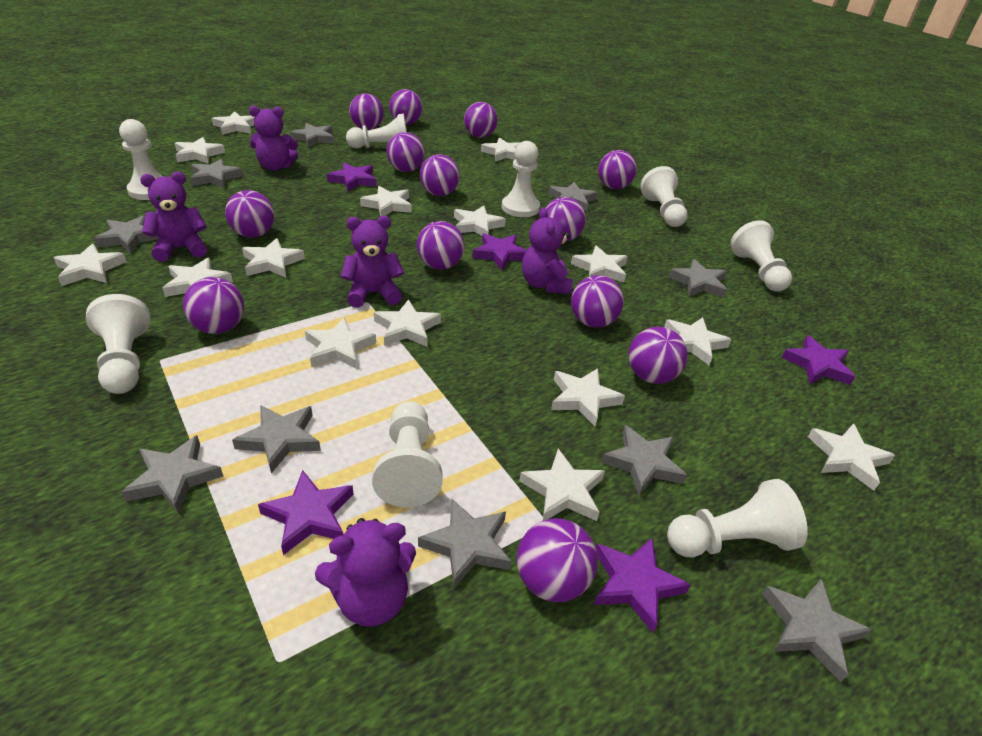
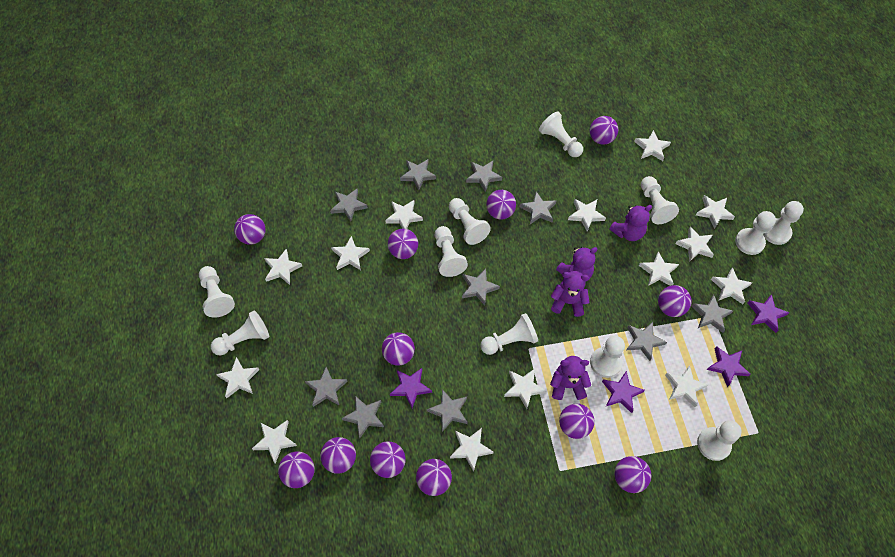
purple ball: [183,277,244,334] [225,190,275,238] [349,93,384,130] [387,132,425,172] [389,89,422,125] [417,221,464,270] [420,154,460,196] [464,102,498,138] [517,518,598,602] [545,197,586,241] [571,275,624,328] [598,150,637,189] [628,327,688,384] = 13 -> [234,214,266,245] [278,451,315,488] [320,437,356,474] [370,441,406,478] [382,332,415,366] [388,229,418,259] [416,459,452,496] [486,190,516,220] [559,404,594,439] [590,116,618,145] [614,456,651,493] [658,285,692,317] = 12
purple star: [258,470,354,555] [327,163,377,192] [472,233,527,270] [594,538,691,633] [782,335,855,385] = 5 -> [390,368,432,408] [602,371,645,413] [706,346,750,387] [747,294,789,333] = 4
purple teddy bear: [140,172,207,262] [249,106,298,171] [315,518,416,627] [341,216,404,308] [522,207,573,294] = 5 -> [550,356,591,400] [551,271,589,317] [556,247,598,279] [609,205,652,241] = 4
white pawn: [86,294,150,394] [119,119,162,200] [346,114,407,148] [372,402,443,508] [502,141,540,217] [640,166,688,227] [667,479,808,558] [730,220,792,292] = 8 -> [199,266,235,318] [211,311,269,356] [435,226,468,277] [449,198,491,245] [480,313,538,355] [539,112,583,157] [590,336,625,378] [641,176,679,224] [697,421,741,461] [735,211,776,255] [763,201,804,245] = 11
white star: [53,244,127,286] [162,258,233,297] [175,137,225,164] [212,111,255,135] [242,238,305,277] [305,317,376,369] [360,186,412,216] [374,299,441,347] [454,206,506,236] [481,137,519,162] [519,449,605,521] [551,368,625,426] [571,245,628,282] [664,317,732,365] [808,424,895,491] = 15 -> [216,357,259,398] [252,420,297,463] [264,249,302,285] [331,236,370,270] [385,200,423,229] [450,428,493,472] [504,369,546,409] [568,199,606,231] [634,130,671,161] [639,251,679,286] [665,365,708,407] [675,226,714,262] [696,195,735,229] [711,267,752,304] = 14

